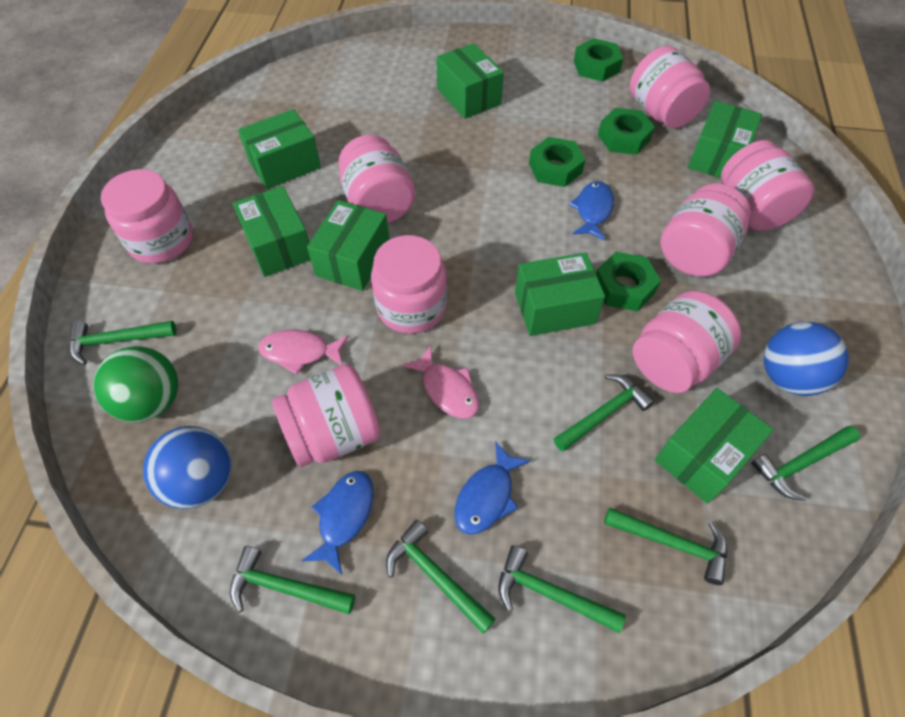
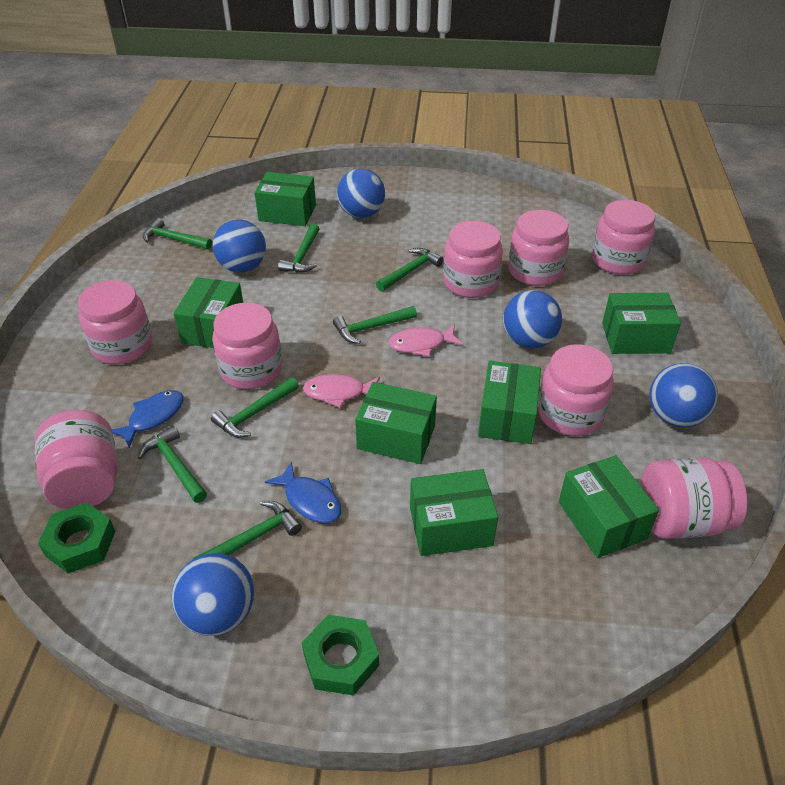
blue ball: [143,426,232,509] [764,322,849,396] = 2 -> [172,553,254,636] [213,219,266,273] [337,168,385,218] [503,290,562,349] [650,363,718,428] = 5
blue fish: [301,471,374,575] [455,441,531,535] [569,181,614,241] = 3 -> [112,390,184,448] [265,461,342,523] = 2
green ball: [93,346,178,422] = 1 -> none = 0
green nut: [529,137,585,187] [574,38,623,82] [596,252,661,311] [598,108,655,155] = 4 -> [38,503,115,573] [302,615,379,695] = 2

